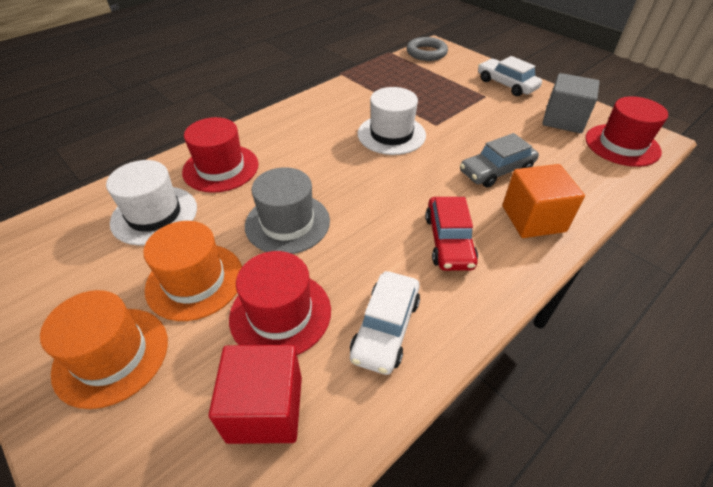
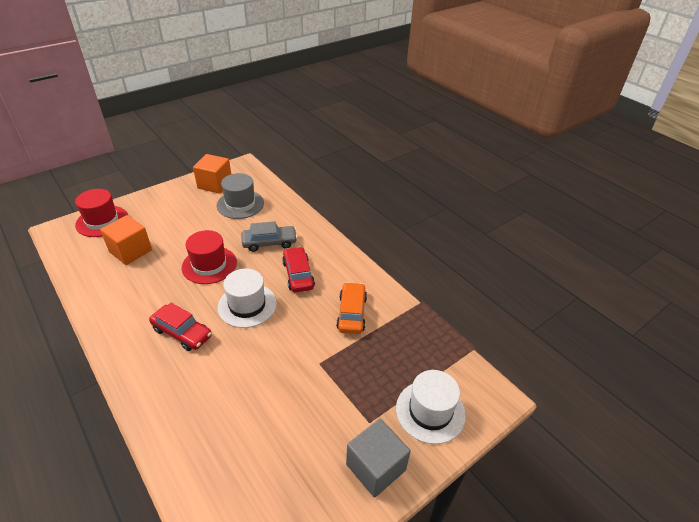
grey ring: [407,37,448,61] = 1 -> none = 0
orange car: none = 0 -> [336,282,367,334] = 1
orange cube: [502,164,585,238] = 1 -> [100,215,152,265] [193,154,231,194] = 2
orange hat: [40,290,168,409] [143,221,242,321] = 2 -> none = 0
red car: [425,197,478,271] = 1 -> [149,303,212,351] [282,247,315,292] = 2
red cube: [209,345,302,444] = 1 -> none = 0
red hat: [182,117,258,193] [229,251,331,355] [585,96,668,167] = 3 -> [75,189,128,237] [182,230,237,284] = 2
white car: [350,271,420,375] [478,56,542,96] = 2 -> none = 0

